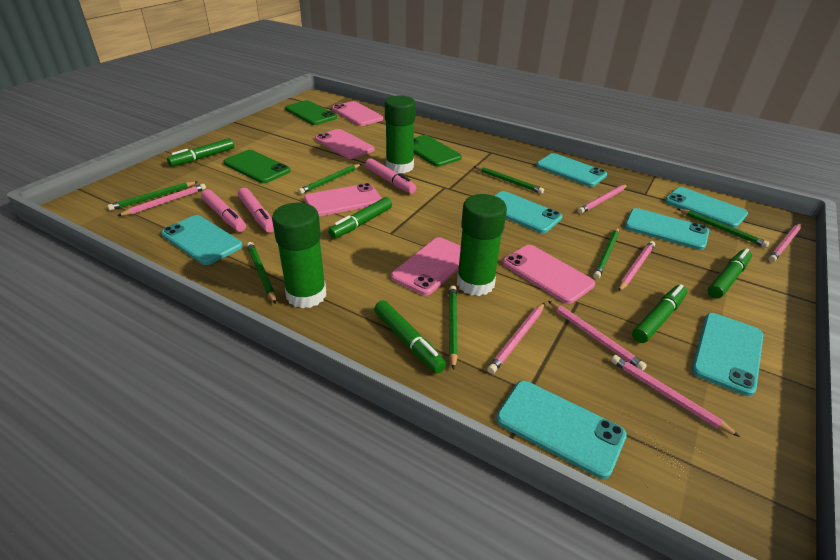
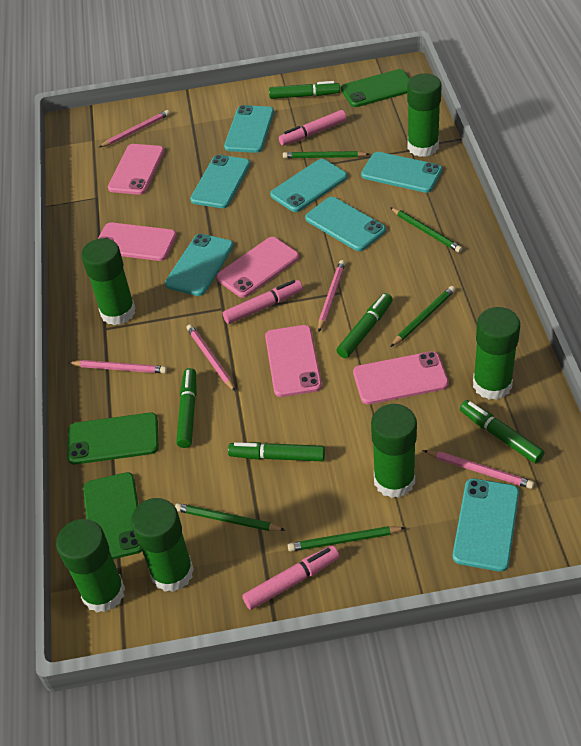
green glue stick: [272,203,326,308] [385,95,416,173] [457,194,507,296] = 3 -> [56,519,125,612] [81,238,136,325] [131,498,194,592] [371,404,417,498] [407,73,442,157] [473,307,520,400] = 6
green pencil: [107,182,197,211] [247,242,276,304] [298,164,361,194] [449,285,458,370] [473,166,544,194] [593,227,619,279] [677,208,769,248] = 7 -> [175,503,285,531] [283,151,369,158] [288,526,405,552] [390,286,456,347] [391,208,463,253] = 5
pink pencil: [117,184,206,216] [487,302,545,374] [548,301,647,371] [578,185,627,214] [611,355,740,437] [618,241,655,292] [768,223,801,262] = 7 -> [68,360,167,373] [99,110,170,147] [187,324,235,391] [318,260,345,332] [423,450,534,489] = 5

